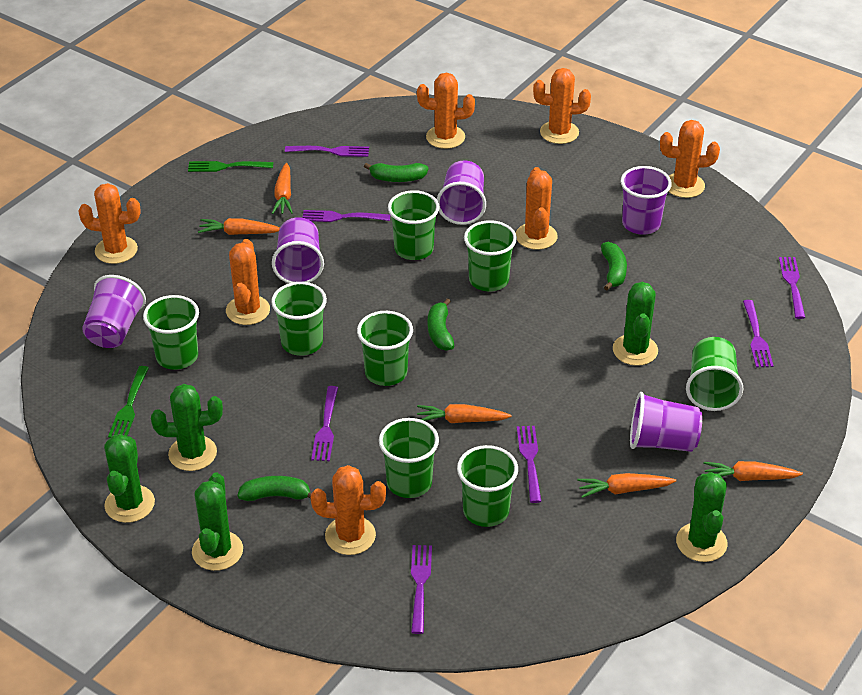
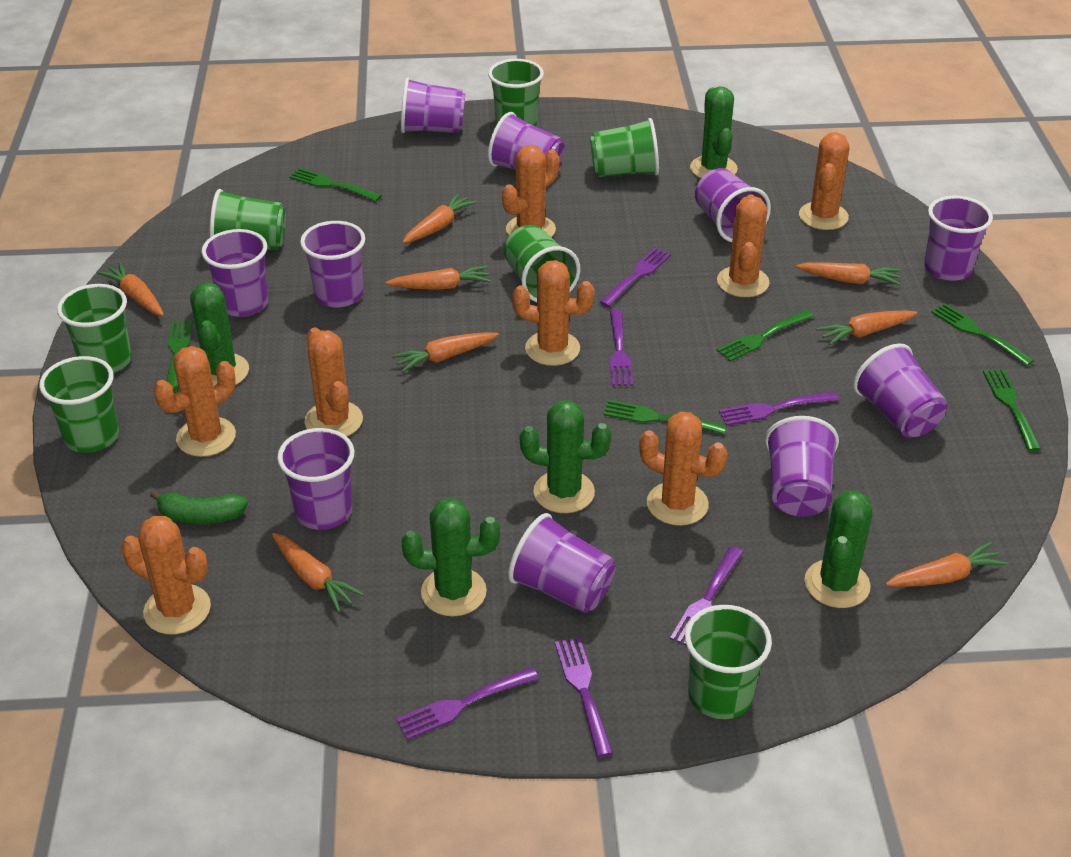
green banana: [237,476,311,501] [364,163,428,182] [428,298,454,351] [601,242,627,291] = 4 -> [150,490,248,524] = 1
green cup: [143,295,199,370] [271,282,327,356] [357,311,413,386] [379,418,439,498] [388,190,440,260] [457,445,518,527] [464,220,517,292] [686,337,743,411] = 8 -> [39,356,119,453] [57,284,132,373] [210,189,286,250] [488,59,544,127] [504,225,580,303] [590,118,659,177] [685,605,772,719] = 7
green fork: [108,366,149,438] [188,161,273,172] = 2 -> [167,320,193,394] [289,168,382,201] [603,400,727,434] [717,310,814,362] [931,304,1034,366] [983,369,1041,451] = 6
orange cactus: [78,183,141,264] [226,239,270,325] [311,465,386,555] [417,73,475,149] [516,167,558,250] [533,68,591,144] [660,120,720,198] = 7 -> [121,516,211,635] [154,346,236,457] [304,328,363,436] [502,145,559,237] [512,260,595,366] [639,412,727,526] [717,194,770,297] [799,132,849,230] = 8
orange carrot: [198,218,280,235] [272,163,293,214] [417,404,511,423] [577,473,676,498] [703,461,803,481] = 5 -> [97,262,164,316] [272,533,364,612] [385,266,491,290] [392,332,499,372] [402,193,477,244] [796,262,901,285] [816,310,918,345] [886,542,1008,587] = 8
purple cup: [82,275,146,348] [272,217,324,283] [437,160,486,225] [621,166,672,235] [630,392,702,452] = 5 -> [201,229,268,317] [277,428,355,530] [300,221,365,308] [401,77,465,133] [488,112,565,170] [508,513,616,613] [695,168,771,242] [765,416,839,517] [853,343,948,438] [924,196,993,281] = 10
purple fork: [285,146,369,157] [302,210,390,222] [311,386,338,461] [411,545,432,634] [517,426,542,503] [743,300,774,367] [779,257,805,319] = 7 -> [396,667,539,740] [555,637,613,757] [599,248,671,307] [610,309,633,386] [670,546,743,645] [719,391,839,425] = 6

